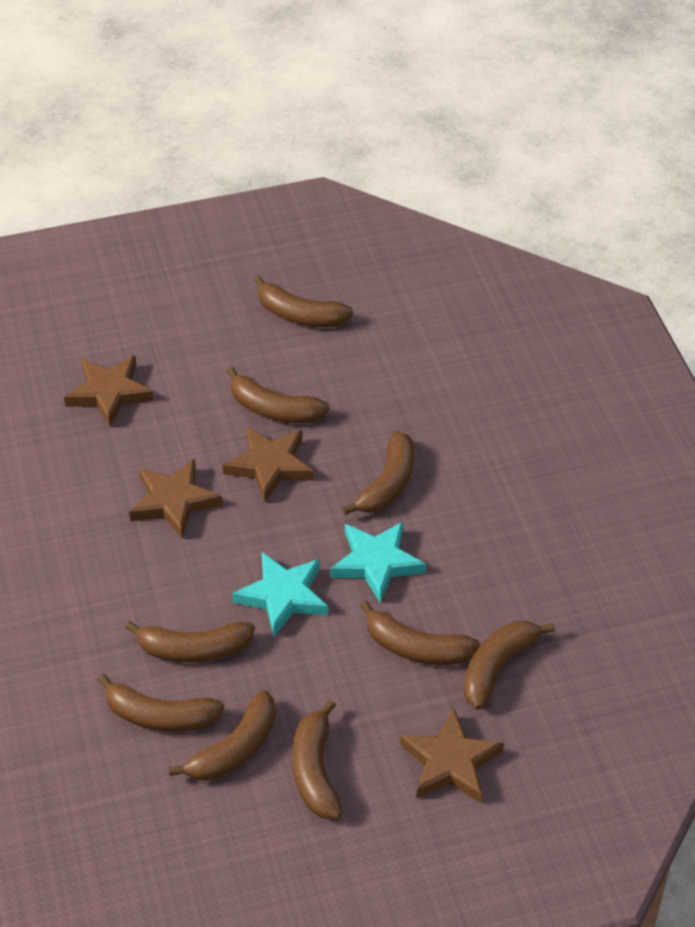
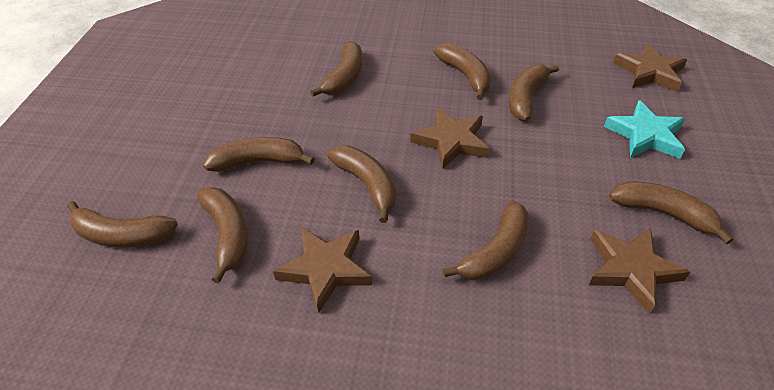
turquoise star: [232,552,328,636] [330,522,426,603] = 2 -> [604,100,685,159] = 1

